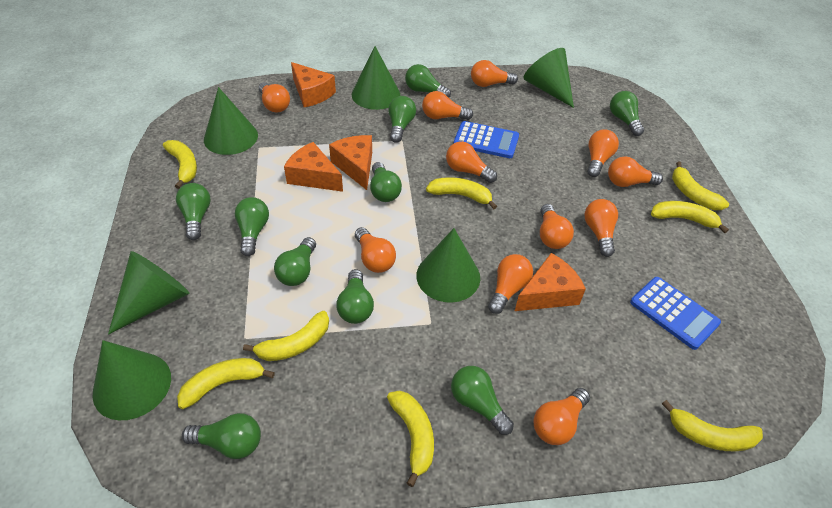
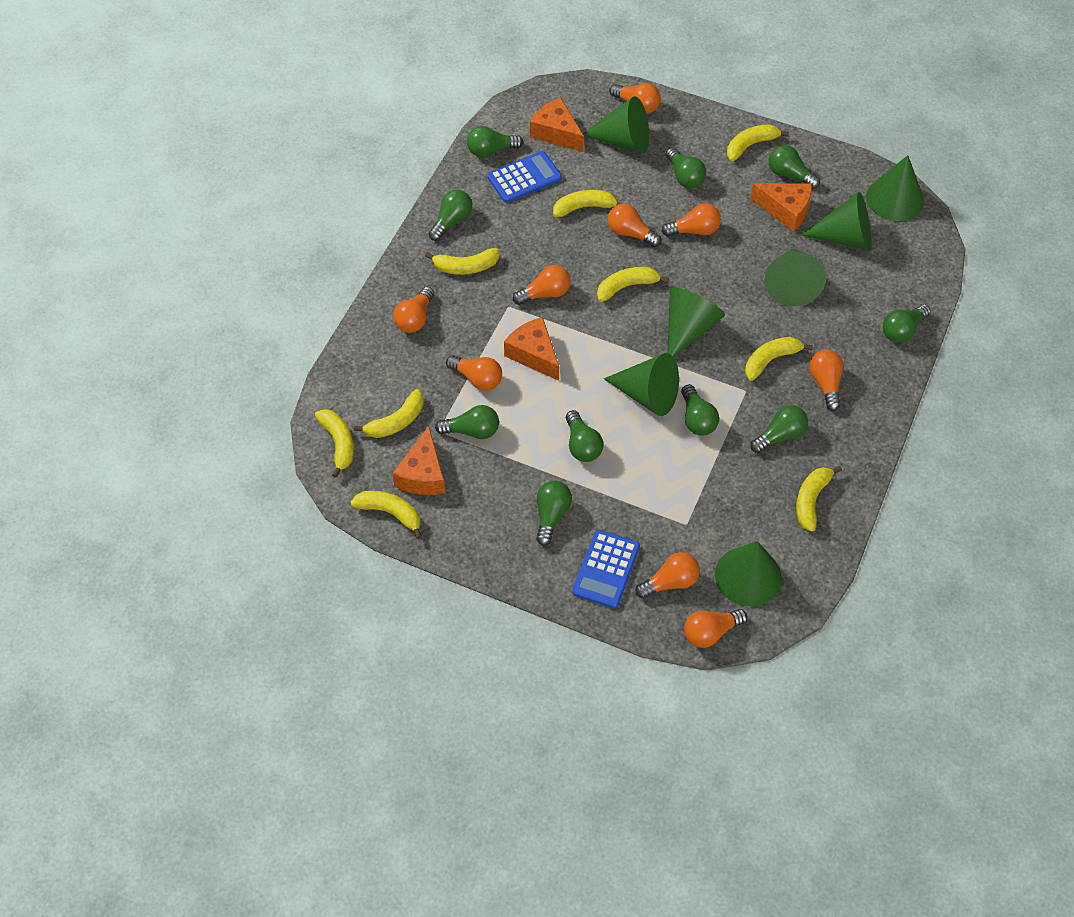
green cone: [93,340,171,420] [108,251,189,335] [204,87,258,155] [352,46,400,110] [416,228,480,303] [523,48,574,108] = 6 -> [583,96,649,154] [604,353,679,416] [667,287,725,358] [715,541,782,606] [764,248,826,306] [800,192,872,250] [866,155,924,221] = 7
orange light bulb: [259,82,290,112] [355,227,396,273] [422,91,473,120] [446,141,497,183] [471,60,518,87] [488,254,533,314] [534,388,590,445] [540,204,574,249] [584,199,618,257] [587,129,619,177] [608,156,663,187] = 11 -> [393,287,435,333] [446,355,502,391] [513,265,571,305] [608,204,661,247] [609,83,661,114] [635,552,700,599] [661,203,721,237] [684,609,747,648] [809,350,843,411] = 9
yellow banana: [163,140,197,189] [177,358,275,409] [243,311,329,361] [387,391,434,487] [426,177,497,209] [651,201,729,233] [662,400,763,451] [672,161,729,210] = 8 -> [315,409,354,478] [350,491,422,539] [354,389,423,438] [425,248,500,275] [553,190,622,217] [597,267,669,302] [727,124,789,161] [745,337,813,381] [796,466,842,532] = 9

